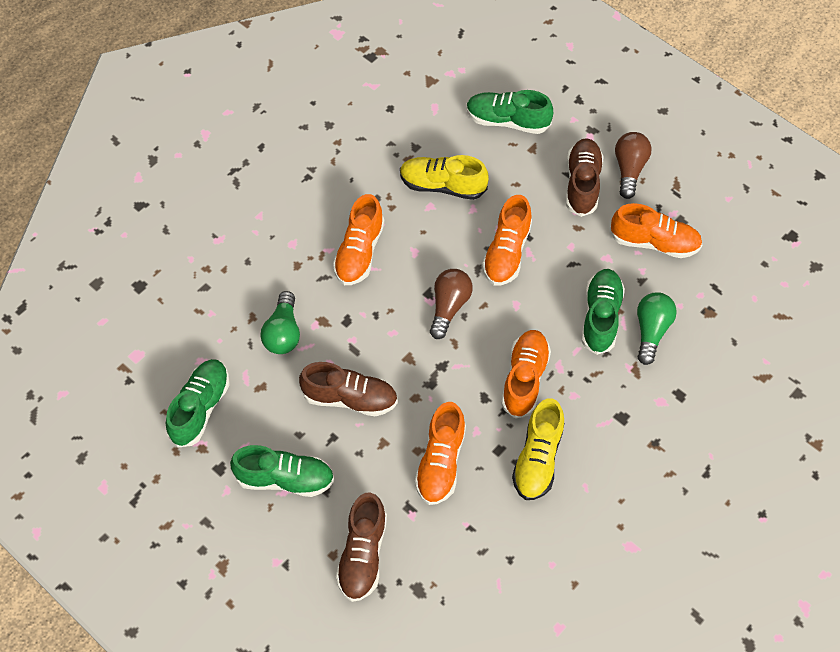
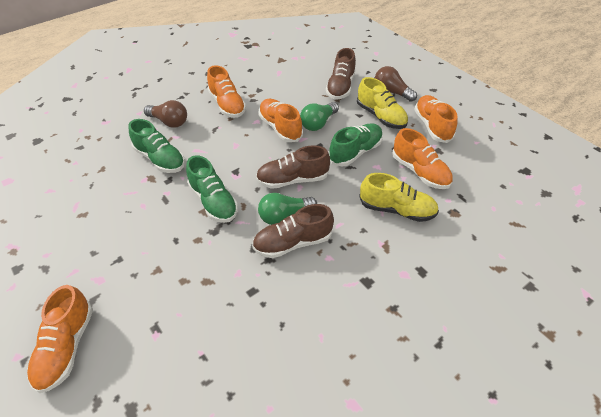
green shoe: [166,359,230,447] [230,445,334,497] [466,90,553,134] [582,269,625,355] = 4 -> [128,119,185,173] [186,155,238,223] [329,123,383,167] = 3

